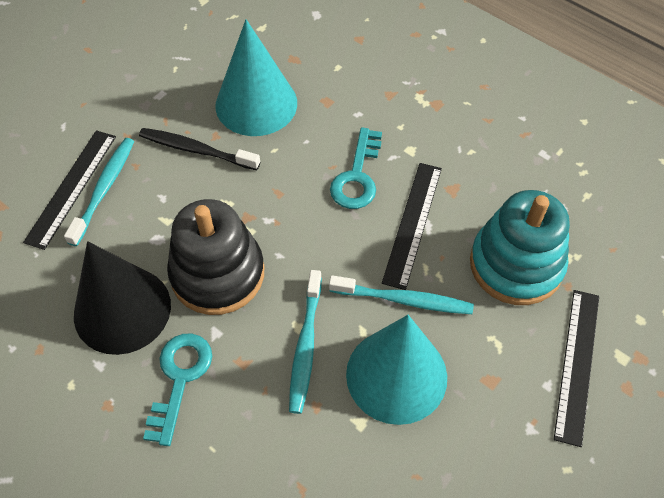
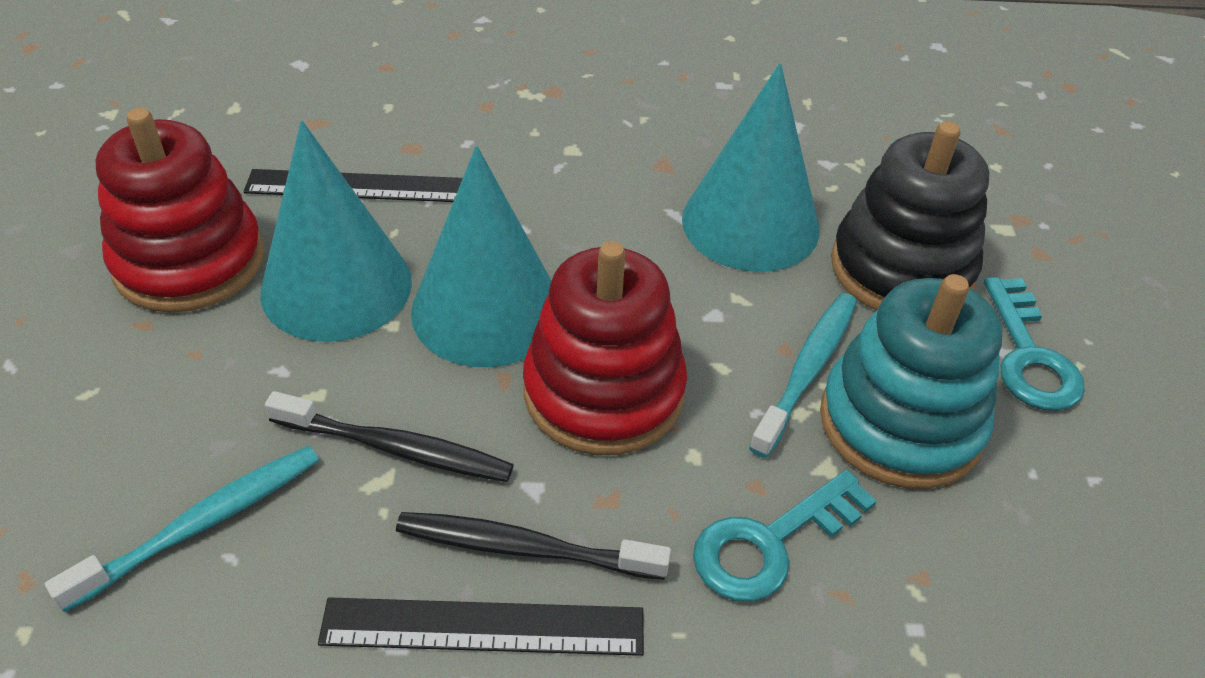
black cone: [74,241,171,355] = 1 -> none = 0
black ruler: [23,130,116,250] [382,163,442,290] [554,290,599,447] = 3 -> [243,169,463,202] [318,597,644,656] = 2
black toothbrush: [139,128,260,170] = 1 -> [265,391,514,482] [396,512,671,580] = 2
red stacking toy: none = 0 -> [96,108,264,313] [523,241,687,455] = 2
turquoise cone: [215,19,297,136] [346,315,447,425] = 2 -> [260,120,412,342] [411,145,551,368] [682,63,819,272] = 3
turquoise toothbrush: [64,138,134,246] [289,270,322,414] [329,275,474,314] = 3 -> [45,445,319,612] [749,293,857,458] = 2

